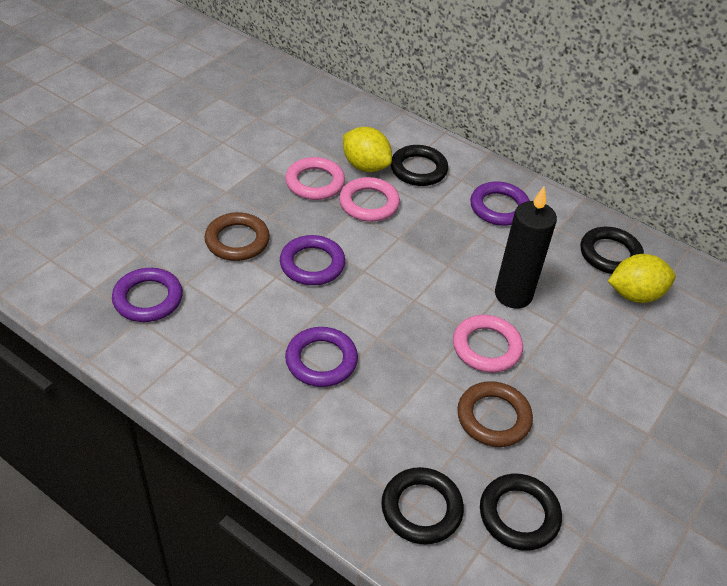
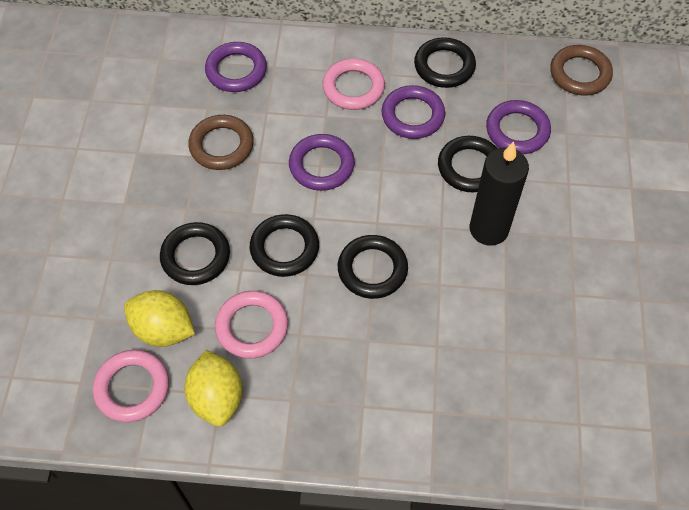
black ring: [381,467,464,544] [391,145,448,186] [480,474,562,551] [581,227,644,274] = 4 -> [160,222,230,285] [250,214,319,277] [338,235,408,299] [414,37,476,88] [438,136,498,192] = 5

